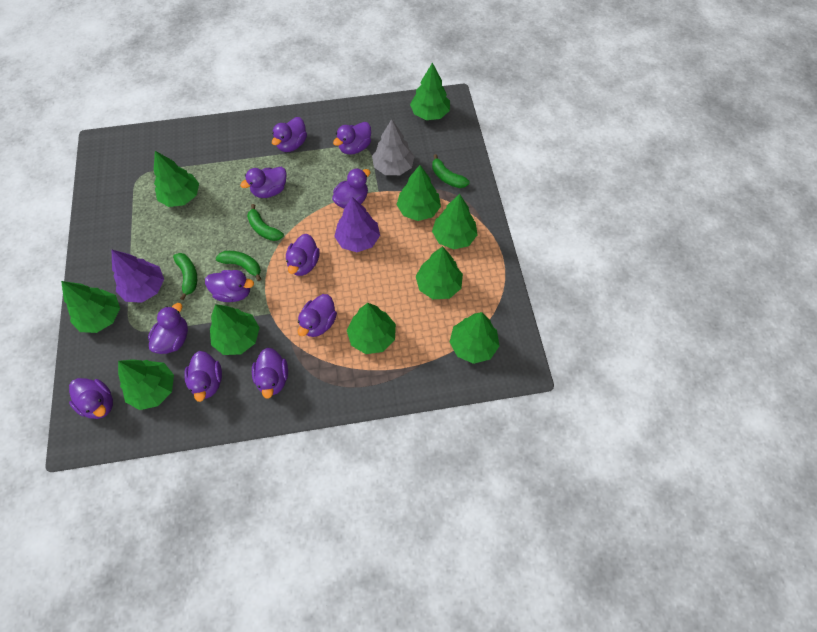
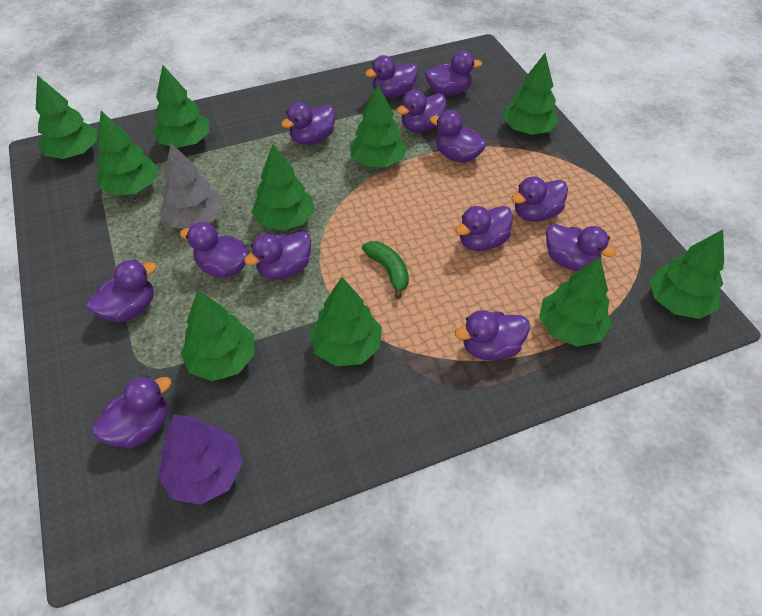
green banana: [173,253,197,300] [216,251,261,281] [247,204,284,241] [432,154,470,188] = 4 -> [362,241,409,299] = 1
purple duck: [69,378,113,419] [148,303,188,354] [184,351,222,402] [205,270,254,302] [240,167,287,198] [252,347,288,399] [272,117,307,152] [286,234,320,276] [298,294,337,337] [332,168,370,208] [333,122,371,155] = 11 -> [87,260,157,322] [92,376,172,448] [180,222,249,278] [244,231,311,280] [281,102,335,145] [365,55,418,97] [397,90,446,132] [425,50,482,96] [430,110,487,163] [455,206,513,251] [455,310,530,360] [511,176,568,222] [546,224,616,271] = 13
purple tree: [112,250,164,303] [334,197,380,252] = 2 -> [158,414,243,505] = 1

